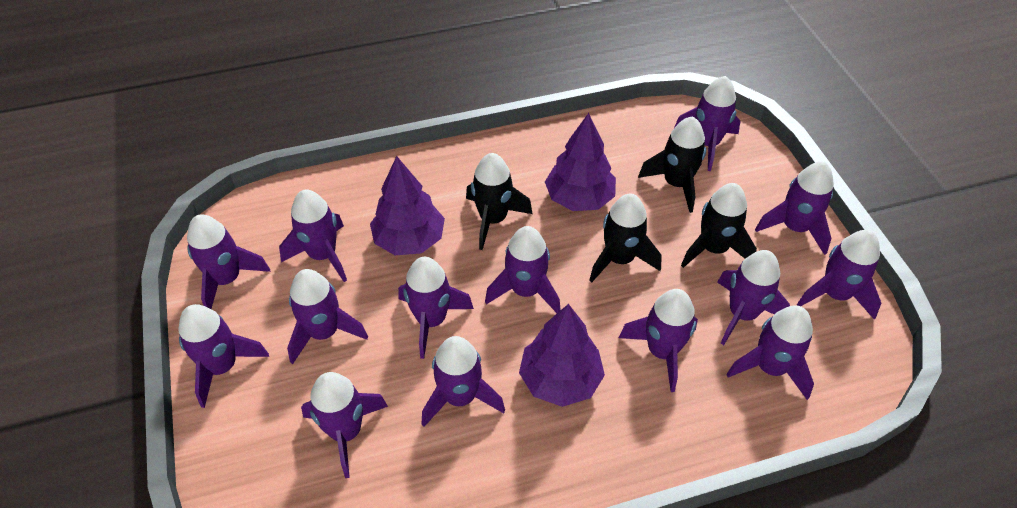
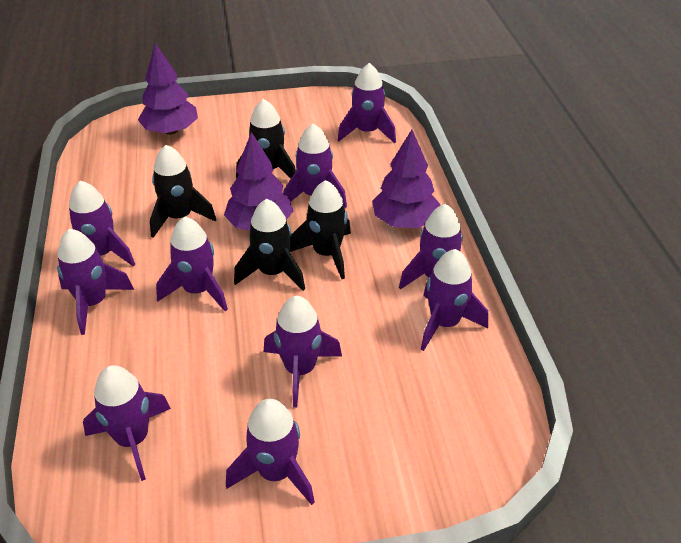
purple rocket: [178,304,269,408] [187,214,270,309] [279,190,347,282] [287,269,368,364] [301,372,388,478] [398,257,474,359] [422,336,505,427] [485,226,561,313] [619,289,698,392] [674,76,741,171] [717,250,790,345] [726,305,814,400] [755,162,834,255] [797,230,881,320] = 14 -> [57,229,134,335] [69,181,135,267] [83,365,171,481] [156,216,228,311] [226,399,315,505] [264,296,342,408] [283,124,347,208] [338,63,396,143] [399,204,463,289] [421,249,488,351] = 10

